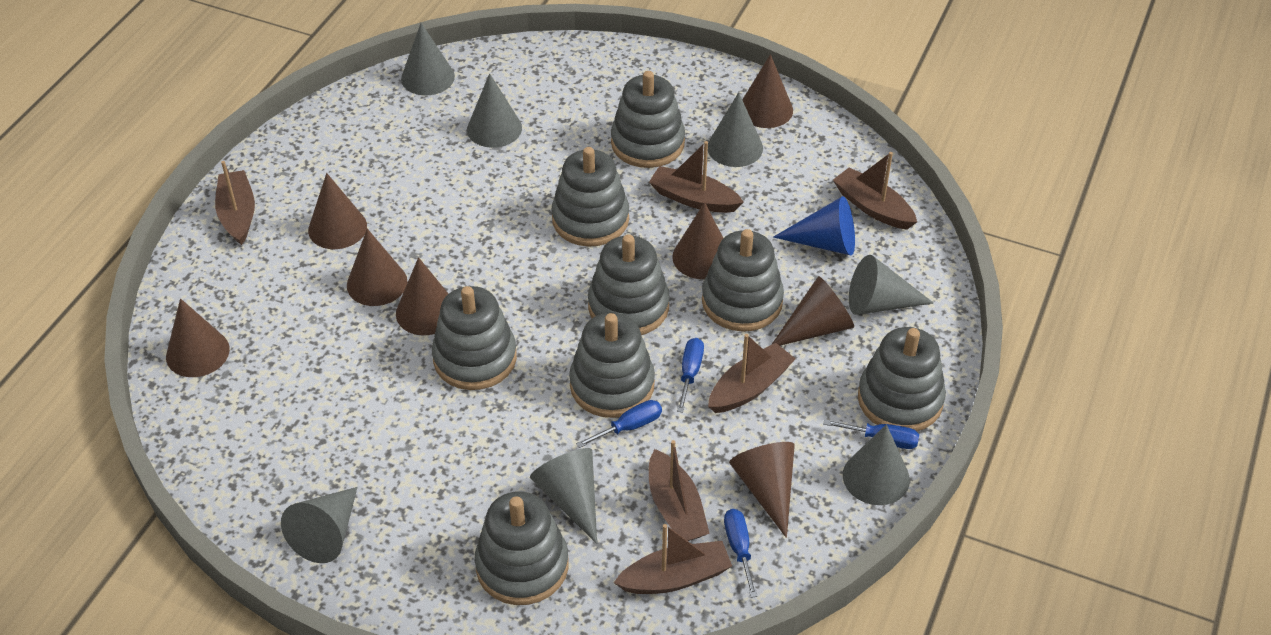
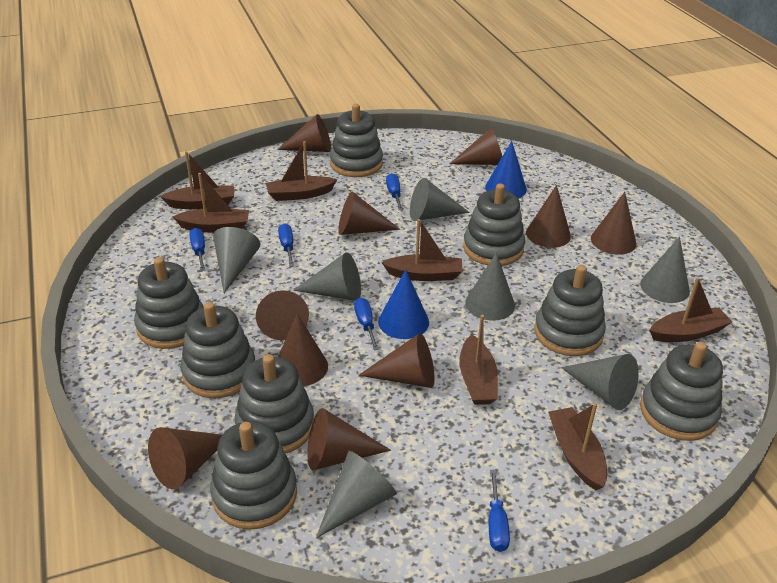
blue cone: [773,196,855,255] = 1 -> [378,270,429,339] [485,141,527,198] = 2
blue screwdriver: [576,400,662,448] [677,338,704,413] [724,509,758,598] [823,419,919,449] = 4 -> [189,228,205,271] [278,223,294,267] [354,298,379,350] [386,173,403,210] [489,470,510,552] = 5
brown boat: [215,161,255,245] [614,524,732,594] [649,141,744,213] [649,440,710,541] [708,334,796,413] [833,152,917,230] = 6 -> [160,151,234,209] [172,173,249,232] [266,141,338,201] [381,219,463,281] [459,315,498,405] [548,403,607,490] [649,277,732,342] = 7
brown cone: [166,298,230,377] [308,173,367,249] [347,229,407,306] [396,257,449,335] [672,202,723,279] [729,442,795,538] [742,54,793,128] [771,276,854,346] = 8 -> [148,427,222,489] [256,290,309,340] [277,114,331,152] [278,314,328,386] [307,408,391,470] [338,191,400,235] [358,333,435,388] [449,127,502,165] [526,185,571,248] [591,192,637,255] = 10

